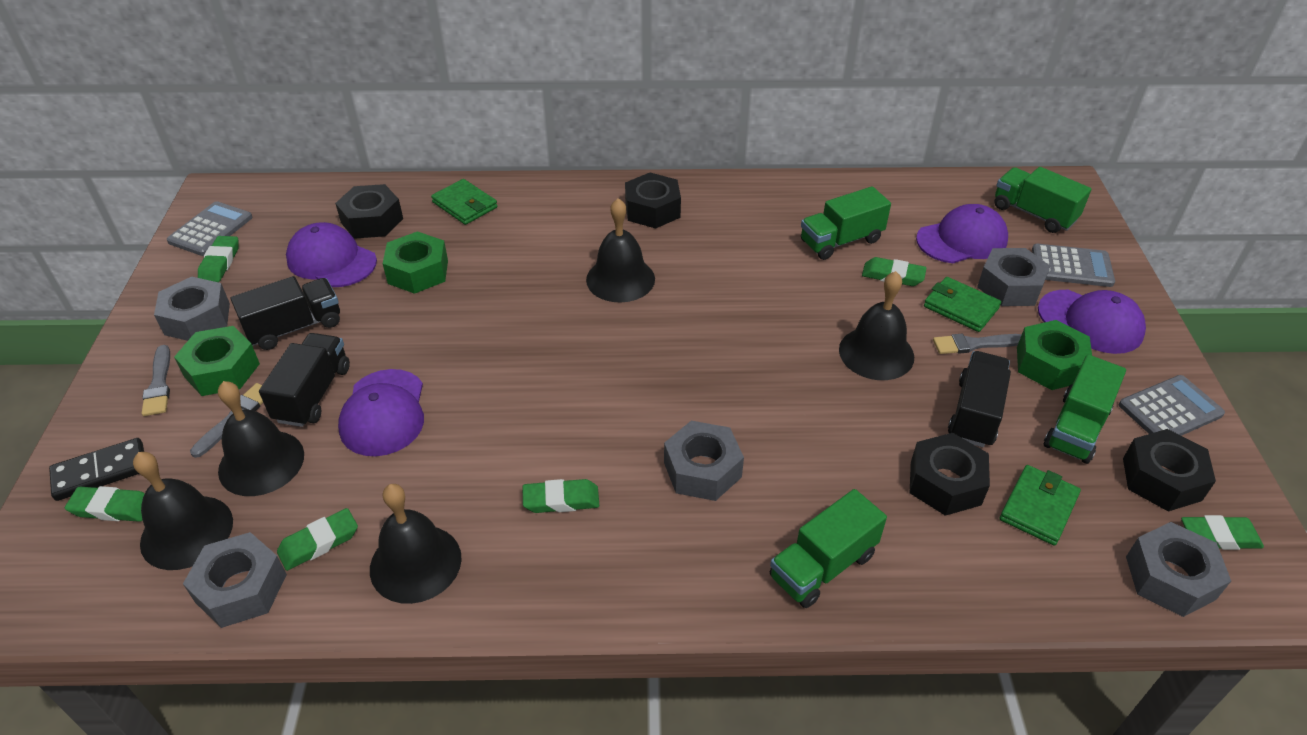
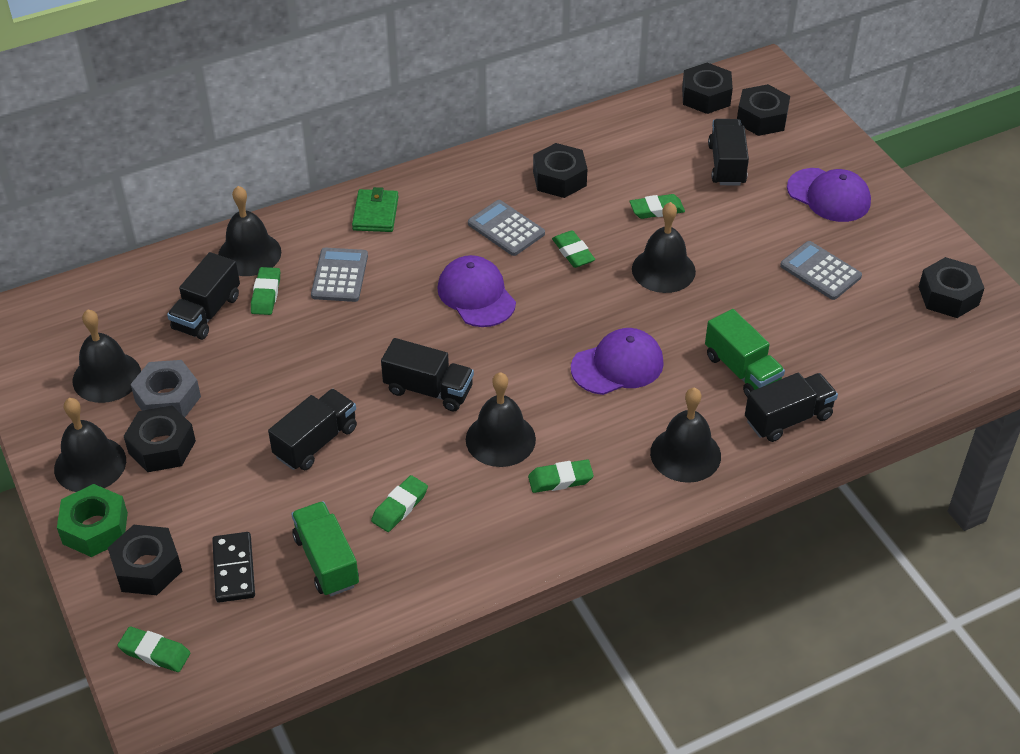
black bell: [133,452,233,570] [218,381,304,496] [370,484,462,604] [586,198,655,303] [839,271,914,380] = 5 -> [54,398,126,492] [73,309,141,403] [218,186,281,276] [466,372,536,467] [632,202,696,293] [650,388,721,483] = 6
black nut: [335,184,403,239] [625,173,681,229] [910,433,990,516] [1123,429,1216,512] = 4 -> [108,525,182,595] [124,406,196,472] [533,143,587,198] [682,63,733,114] [737,84,790,136] [919,257,984,318] = 6
black truck: [231,276,340,350] [259,333,350,427] [948,351,1011,447] = 3 -> [167,252,240,340] [268,389,357,470] [381,338,474,412] [708,119,749,186] [745,373,838,442] = 5
green nut: [174,326,260,396] [383,231,448,294] [1017,320,1092,390] = 3 -> [57,484,128,557] = 1
green truck: [770,489,887,608] [801,186,891,260] [994,167,1091,233] [1044,355,1126,464] = 4 -> [291,501,359,596] [705,309,785,397] = 2
green wallet: [431,179,497,225] [924,277,1001,332] [1000,465,1081,546] = 3 -> [352,187,399,232] = 1
grey brush: [142,345,170,416] [190,383,263,458] [933,334,1022,354] = 3 -> none = 0
grey nut: [154,277,230,341] [183,532,287,628] [664,421,744,501] [977,248,1051,306] [1126,522,1231,617] = 5 -> [131,360,201,417] = 1
purple cap: [286,222,377,287] [338,369,424,456] [916,204,1008,263] [1038,290,1146,354] = 4 -> [438,255,516,327] [571,328,664,395] [787,168,871,222] = 3

